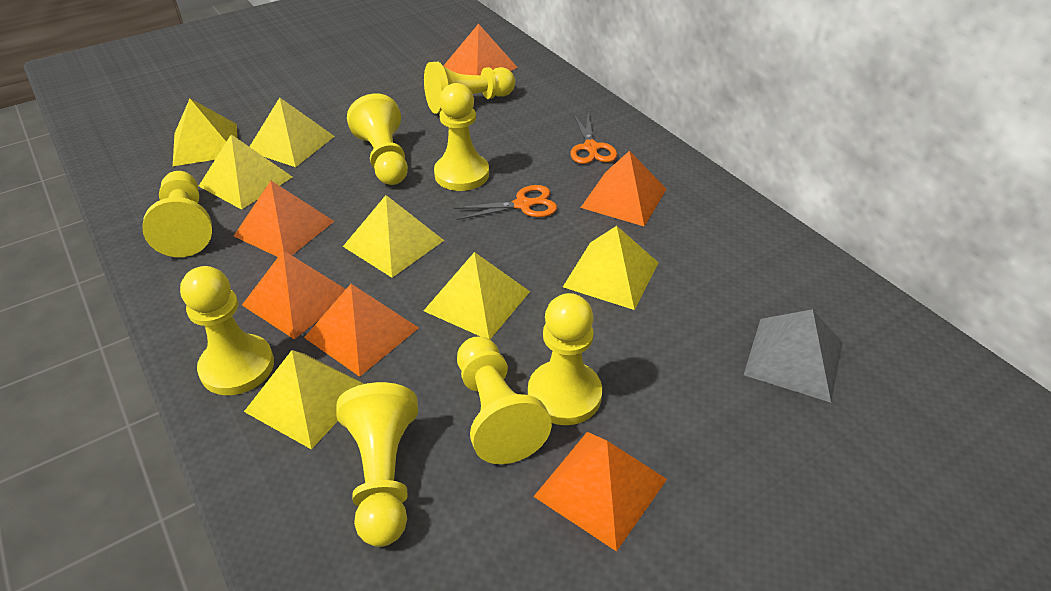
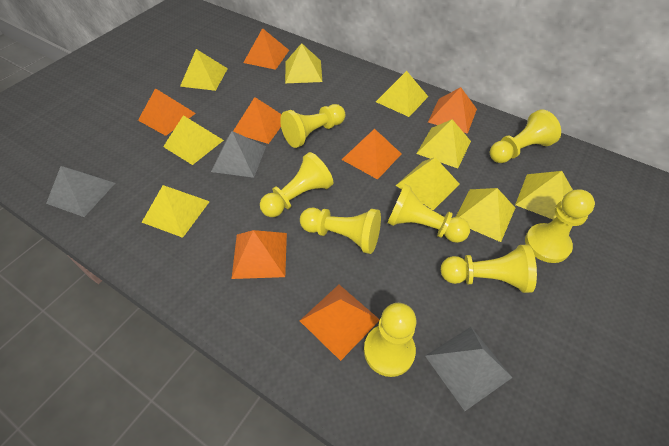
grey pyramid: [744,309,843,402] = 1 -> [46,166,115,217] [211,131,266,178] [425,327,512,411] = 3
orange pyramid: [234,181,335,257] [242,250,346,339] [304,284,419,377] [443,24,518,75] [533,432,667,552] [580,151,666,227] = 6 -> [138,88,196,136] [232,230,287,279] [233,97,281,144] [243,28,289,70] [300,285,380,361] [342,129,401,180] [428,87,477,134] = 7
orange scissors: [453,185,557,220] [570,113,617,164] = 2 -> none = 0
yellow pyramid: [173,99,237,166] [199,134,292,210] [244,350,364,450] [249,98,335,167] [343,195,444,278] [424,252,530,339] [563,226,659,310] = 7 -> [142,185,210,238] [163,115,224,165] [180,49,228,91] [285,43,322,83] [376,71,428,117] [396,157,460,210] [416,119,471,168] [456,188,515,242] [515,171,573,220] = 9

